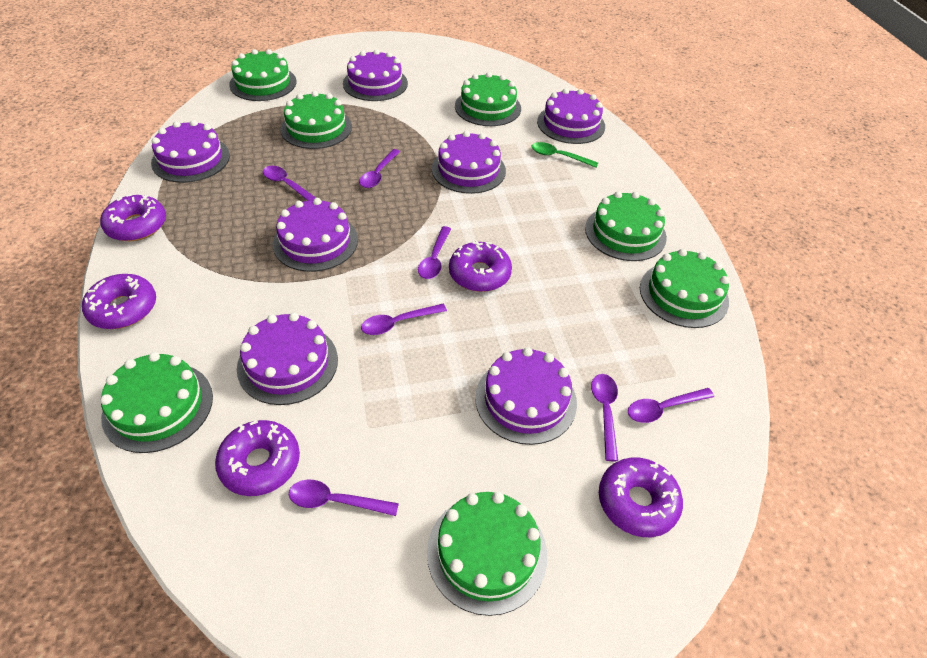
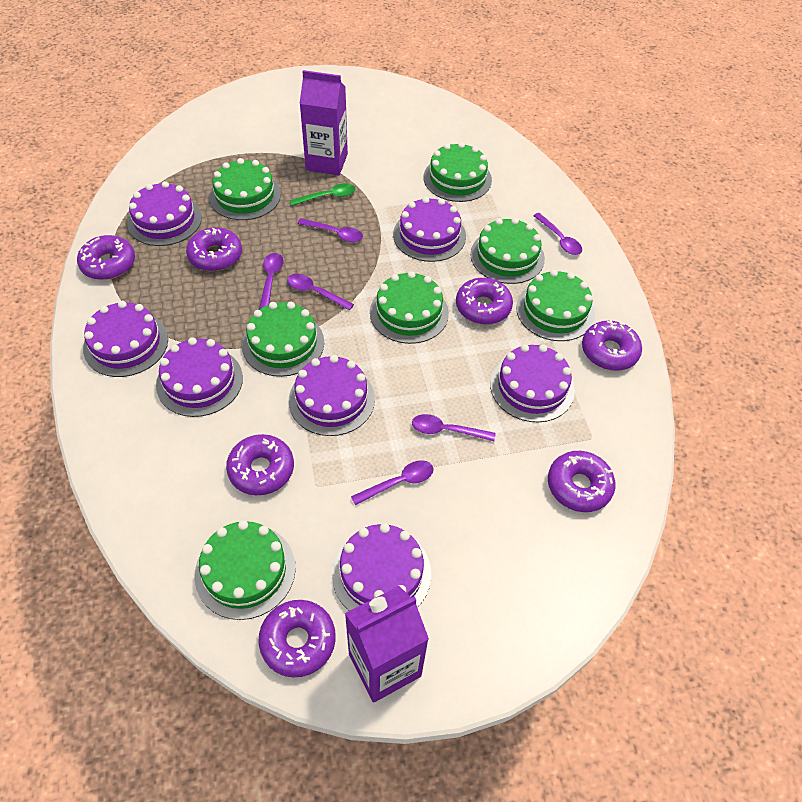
purple carton: none = 0 -> [299,70,348,175] [345,586,429,703] = 2
purple donut: [82,274,156,329] [100,194,166,241] [215,420,300,496] [449,241,512,292] [599,457,683,537] = 5 -> [77,235,135,280] [186,227,242,271] [226,434,294,495] [259,600,336,678] [456,278,513,324] [548,451,615,512] [582,320,642,371] = 7
purple spoon: [263,166,316,201] [289,479,399,516] [359,149,400,188] [361,304,447,335] [418,226,451,279] [591,374,618,461] [628,388,714,423] = 7 -> [259,253,284,309] [287,274,354,311] [297,218,363,242] [351,460,434,505] [412,414,496,441] [533,213,582,255] = 6

